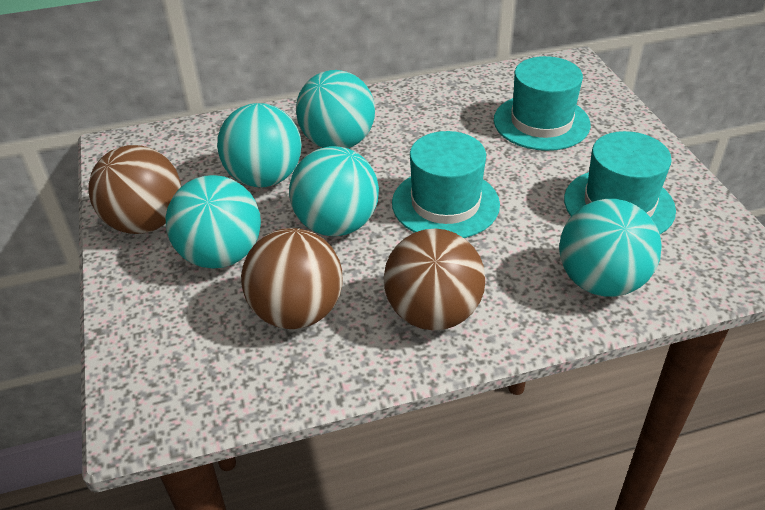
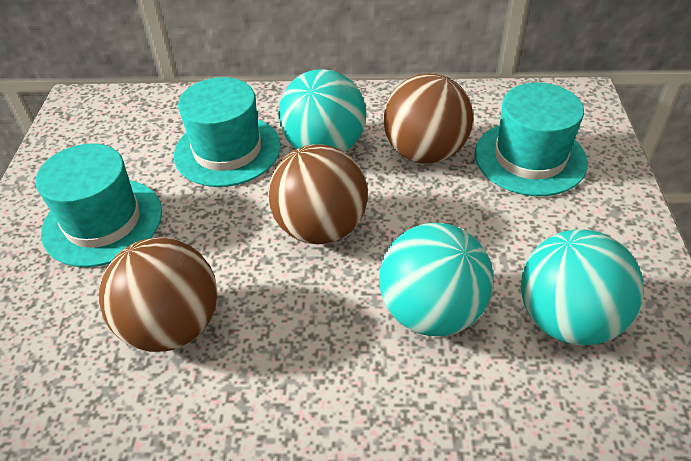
turquoise ball: [166,175,261,269] [217,103,302,187] [289,146,379,236] [296,70,375,148] [559,199,661,297] = 5 -> [278,69,366,152] [379,223,493,336] [521,229,644,345] = 3

